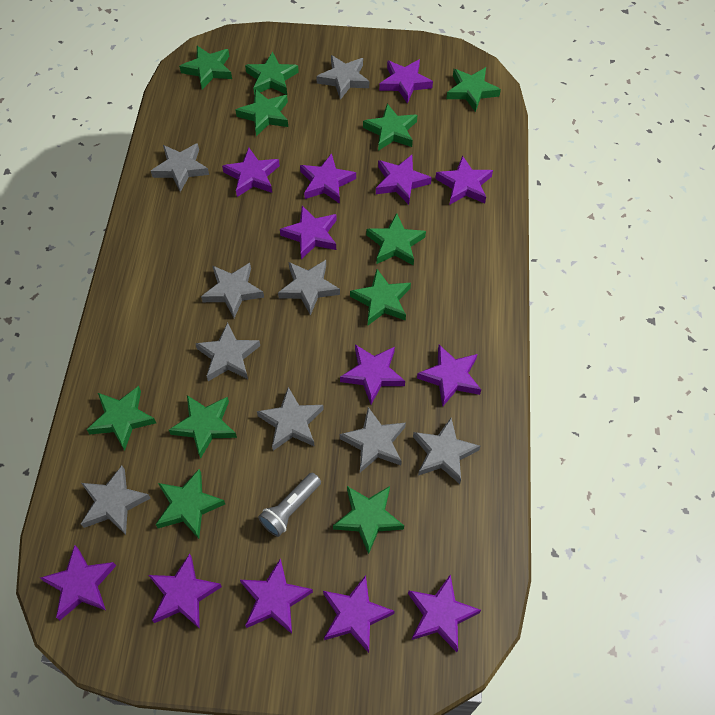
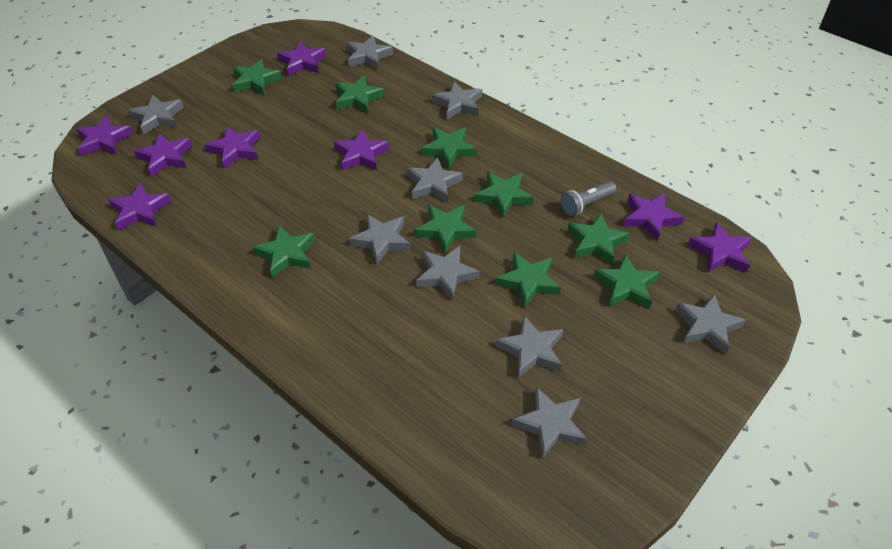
green star: [87,386,156,451] [155,469,225,539] [169,395,237,459] [179,46,232,89] [235,89,288,136] [245,52,299,95] [333,486,404,554] [350,269,411,325] [363,104,417,151] [366,213,426,266] [446,67,501,112] = 11 -> [232,59,282,95] [252,225,315,278] [335,75,385,113] [415,205,476,253] [421,128,477,169] [474,172,533,218] [495,252,561,308] [567,213,630,265] [593,254,660,309] = 9
purple star: [40,545,116,620] [148,553,222,629] [222,148,280,197] [240,558,313,634] [280,206,337,259] [300,153,356,204] [323,575,395,653] [340,344,405,404] [376,155,432,205] [379,59,433,104] [408,574,481,652] [417,345,481,406] [435,155,493,204] = 13 -> [76,115,133,156] [108,183,172,230] [134,133,192,177] [204,126,260,169] [277,41,327,76] [334,129,389,170] [623,193,684,241] [688,222,752,273] = 8

